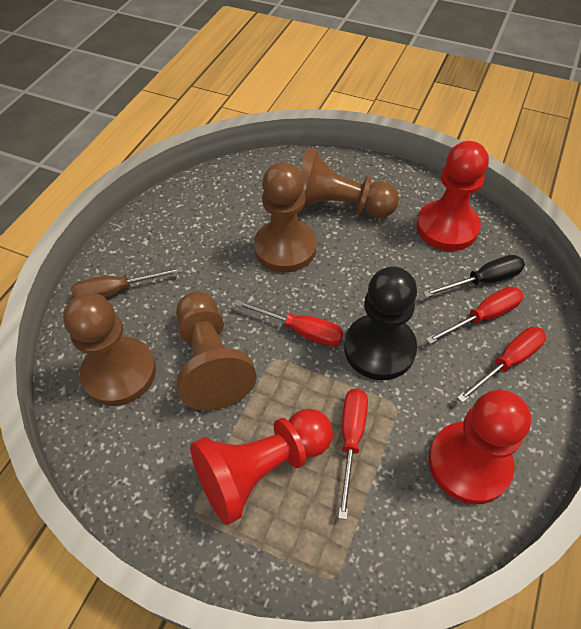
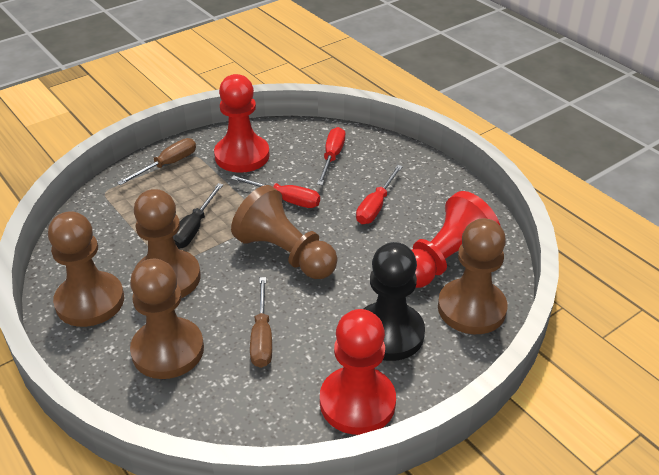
brown pawn: [63,293,156,406] [176,291,257,410] [254,162,317,273] [300,147,399,218] = 4 -> [48,211,124,327] [130,259,204,379] [134,189,201,298] [231,185,338,279] [438,218,508,334] = 5
brown screwdriver: [71,266,183,298] = 1 -> [117,138,196,185] [250,277,272,368] = 2
red screwdriver: [234,299,343,346] [338,388,368,520] [426,286,524,344] [457,327,546,403] = 4 -> [231,175,320,208] [317,127,345,185] [356,165,403,224] = 3

